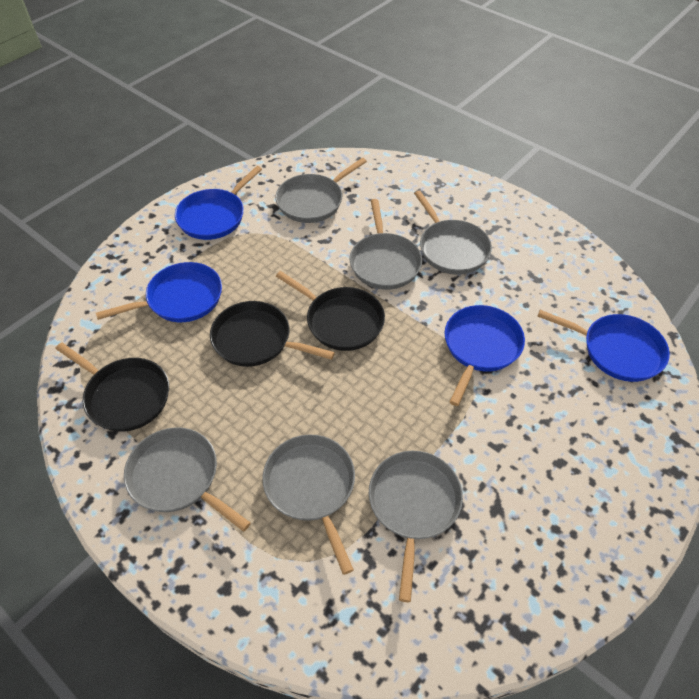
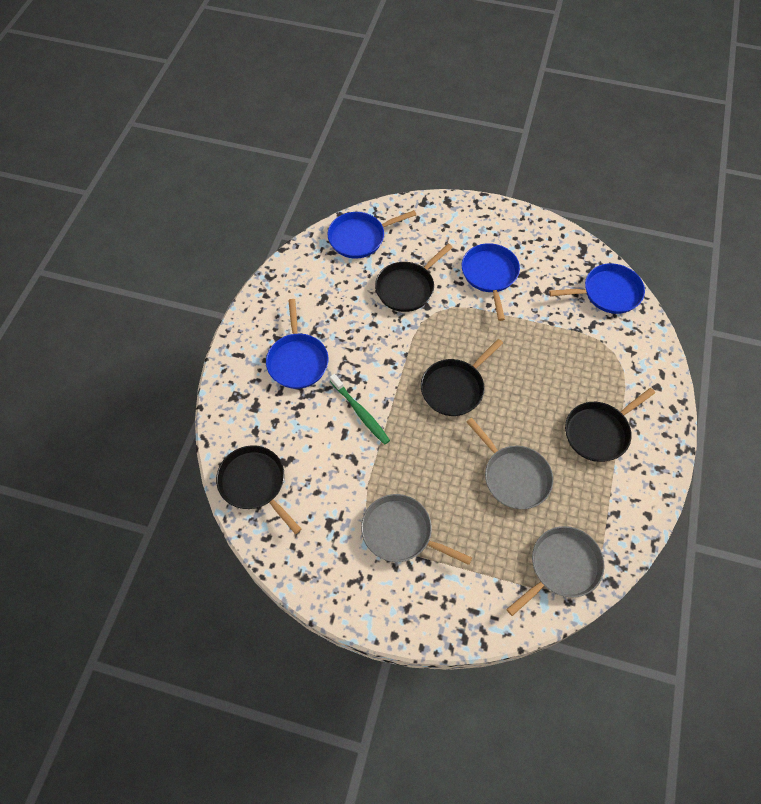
black pan: [55,342,169,432] [210,301,335,367] [276,271,385,351] = 3 -> [216,445,301,534] [375,243,453,312] [421,339,503,416] [565,388,655,462] = 4
green toothbrush: none = 0 -> [330,374,390,445] = 1
grey pan: [124,427,251,531] [262,435,355,575] [275,158,367,223] [350,199,422,290] [369,451,463,602] [414,191,492,274] = 6 -> [361,494,472,565] [467,418,553,509] [506,526,604,616] = 3

